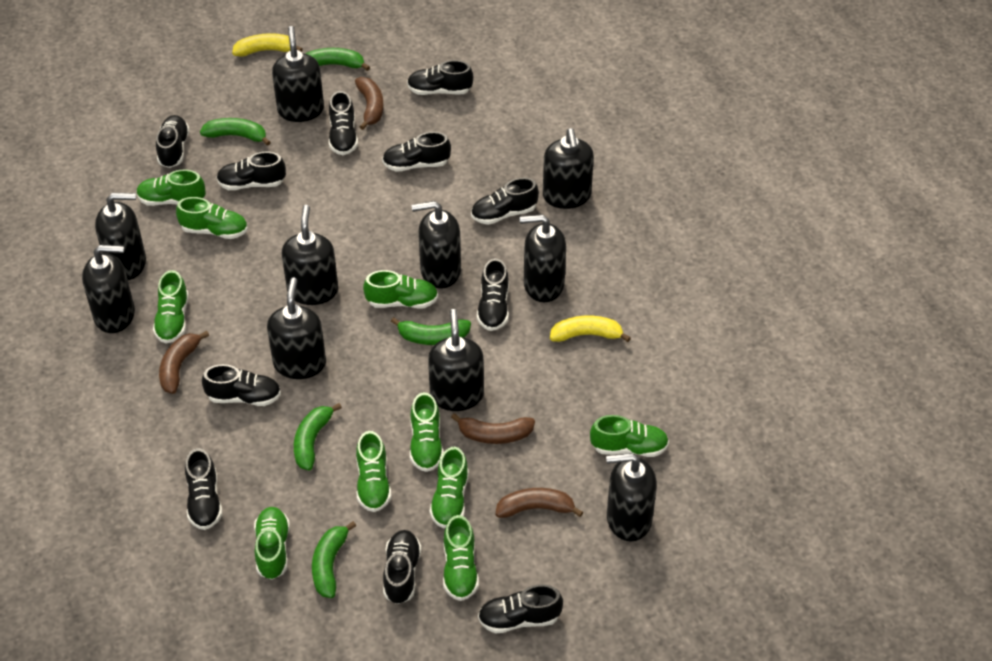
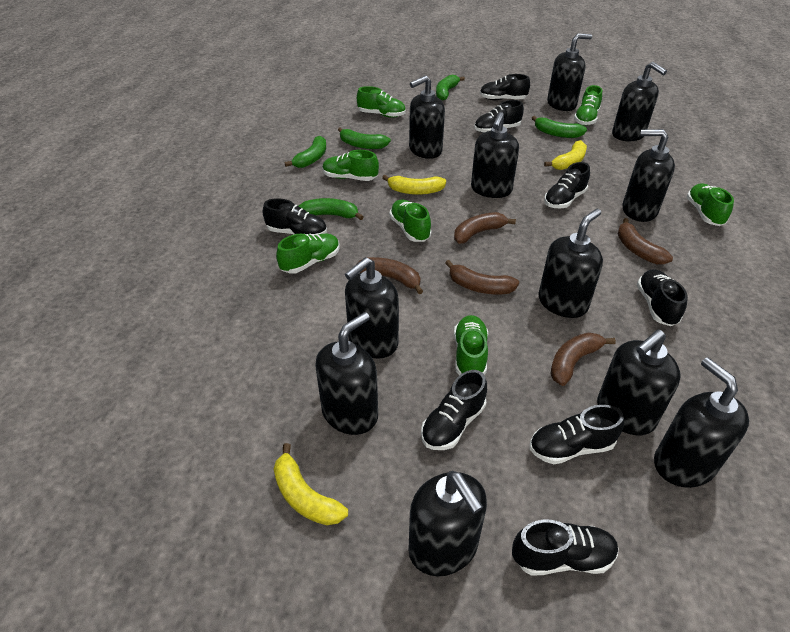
black shoe: [156,115,190,168] [185,448,222,530] [202,364,281,406] [216,152,286,190] [329,91,358,155] [382,132,451,172] [383,530,421,604] [407,60,473,95] [471,178,539,225] [477,258,509,331] [478,584,563,634] = 11 -> [263,198,327,235] [421,370,487,450] [474,100,524,133] [480,74,530,100] [512,520,619,576] [530,405,624,464] [544,162,590,208] [637,269,688,326] = 8
black soap dispenser: [82,245,135,333] [95,193,146,280] [267,277,326,379] [272,26,324,122] [282,205,338,305] [412,201,461,289] [428,309,484,411] [519,214,566,303] [543,128,594,209] [606,453,657,542] = 10 -> [315,312,378,435] [345,257,399,359] [408,471,487,576] [409,75,445,159] [471,112,519,198] [538,209,603,318] [547,33,592,111] [597,329,681,435] [612,62,667,141] [622,129,675,222] [654,358,749,488] = 11
brown banana: [159,331,209,394] [355,77,384,130] [451,413,535,444] [496,488,583,518] = 4 -> [358,257,423,294] [445,260,519,294] [454,212,516,244] [550,333,616,386] [618,218,673,264] = 5
green shoe: [136,170,206,206] [153,270,189,344] [176,197,248,239] [254,507,290,580] [356,431,391,512] [363,270,438,308] [410,392,444,472] [430,447,469,528] [443,515,479,601] [590,415,669,457] = 10 -> [276,234,340,274] [323,150,379,181] [357,86,406,118] [389,200,431,242] [454,315,488,375] [574,85,602,126] [687,184,734,226] = 7
yellow banana: [232,33,303,57] [550,316,631,342] = 2 -> [274,443,348,525] [382,175,446,195] [544,140,587,170] = 3

